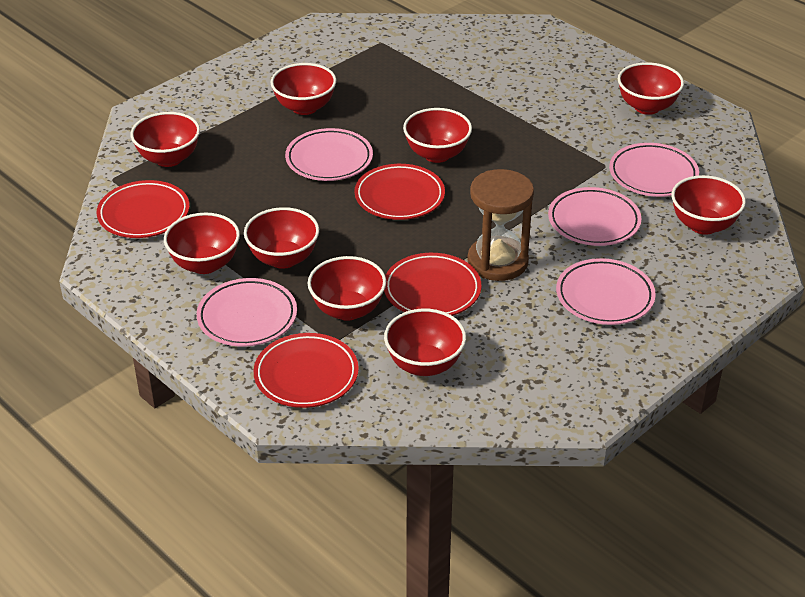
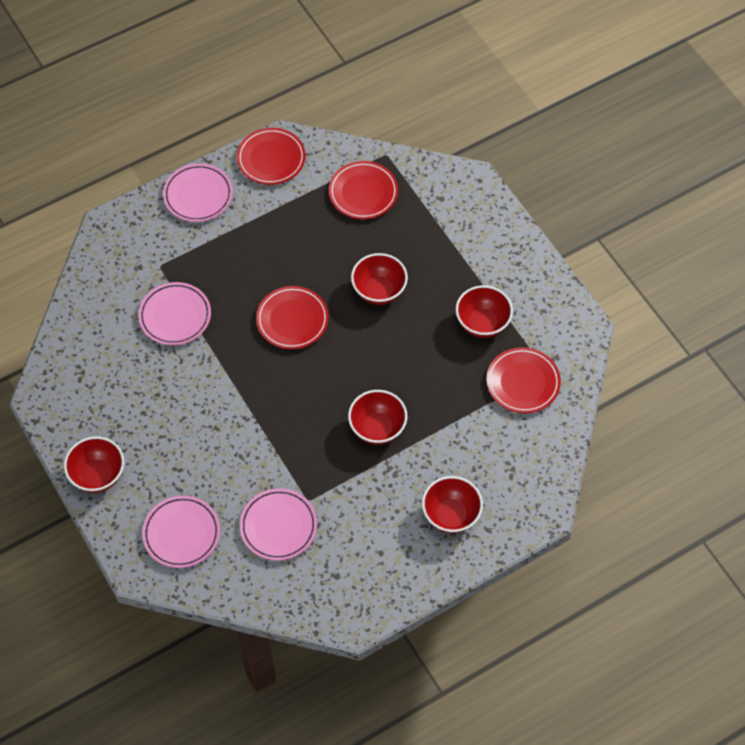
brown hourglass: [467,169,534,281] = 1 -> none = 0
pink plate: [196,278,297,347] [285,128,373,181] [548,187,642,246] [556,258,656,325] [609,143,699,197] = 5 -> [138,282,211,345] [142,496,220,568] [163,164,233,222] [240,488,317,561] = 4
red bowl: [130,112,200,167] [164,213,240,274] [244,207,319,269] [271,63,336,115] [308,256,386,321] [384,309,466,376] [403,108,472,163] [618,62,684,115] [672,175,746,235] = 9 -> [64,436,124,493] [348,390,407,445] [351,253,408,305] [422,476,483,533] [456,285,513,338] = 5

